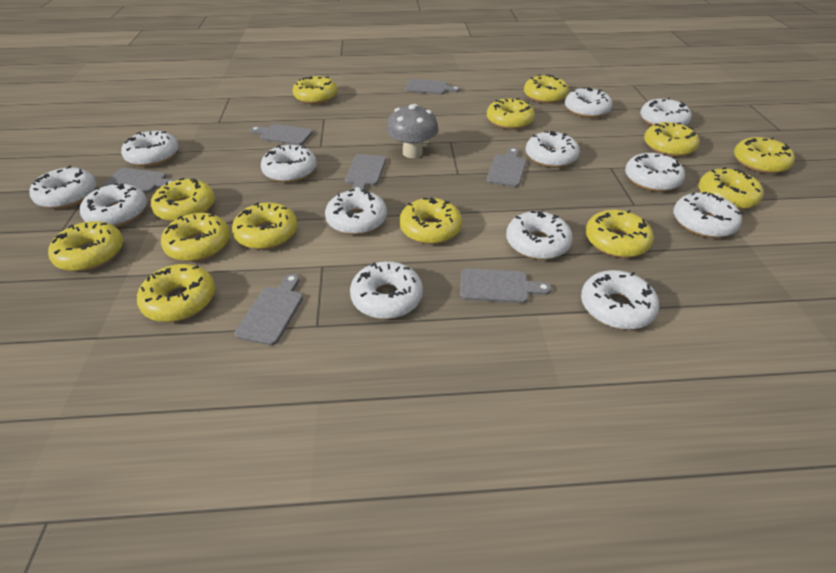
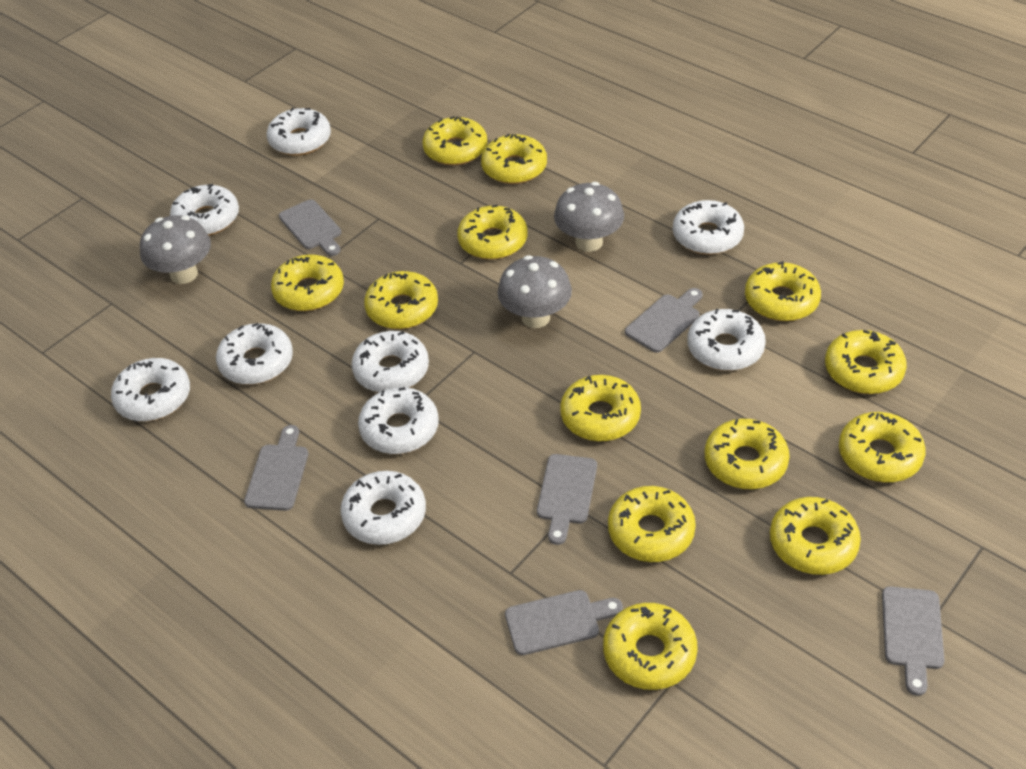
grey cutting board: [103,168,176,193] [234,274,303,345] [250,124,313,145] [345,154,386,190] [405,79,460,95] [460,268,551,303] [486,148,526,187] = 7 -> [244,425,308,511] [279,199,341,256] [505,590,623,655] [537,454,597,545] [625,288,703,353] [882,586,945,696] = 6
grey mushroom: [386,104,438,158] = 1 -> [140,215,211,284] [498,255,572,328] [554,182,624,252] = 3
white donut: [29,166,96,209] [80,183,147,227] [121,131,178,167] [261,145,317,183] [325,189,387,235] [350,261,423,319] [506,211,573,260] [526,131,580,168] [565,87,613,118] [581,270,659,330] [625,153,685,192] [640,98,692,126] [673,192,742,238] = 13 -> [111,358,190,422] [170,184,239,236] [216,323,293,385] [266,108,331,156] [340,471,426,545] [351,331,429,392] [358,387,439,454] [673,200,744,255] [687,309,766,371] = 9

